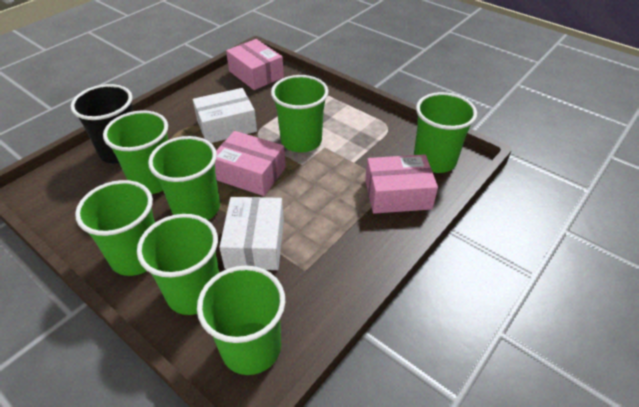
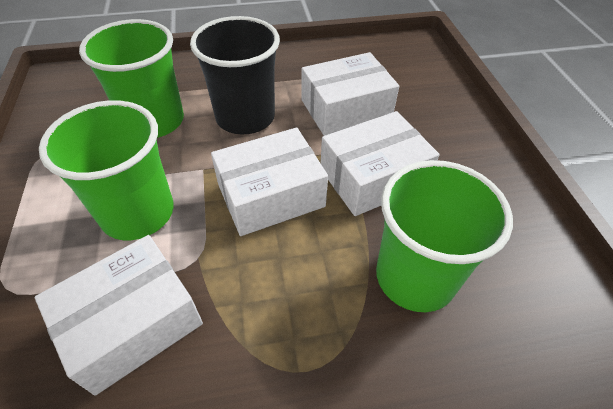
green cup: [75,180,155,276] [103,110,168,194] [137,214,219,315] [148,136,220,220] [197,265,285,375] [271,75,328,152] [414,92,477,173] = 7 -> [39,100,174,240] [79,19,184,138] [376,160,513,312] = 3
pink box: [215,131,286,196] [226,39,284,90] [365,154,438,214] = 3 -> none = 0
white box: [193,88,257,143] [219,197,284,270] = 2 -> [35,235,203,396] [211,128,328,236] [301,52,399,136] [321,111,439,216] = 4

